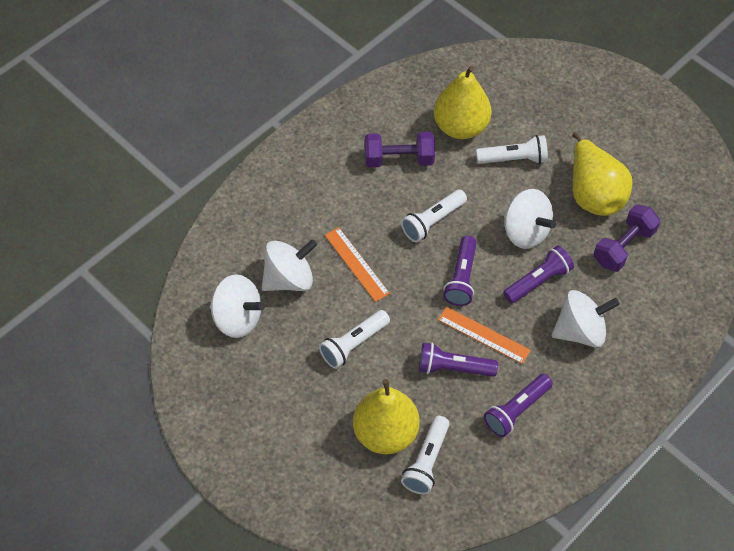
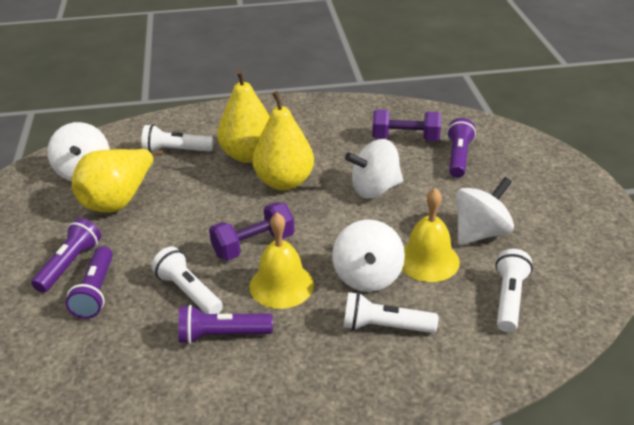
orange ruler: [325,227,390,302] [438,307,531,364] = 2 -> none = 0
yellow bell: none = 0 -> [249,213,314,309] [402,188,460,282] = 2

